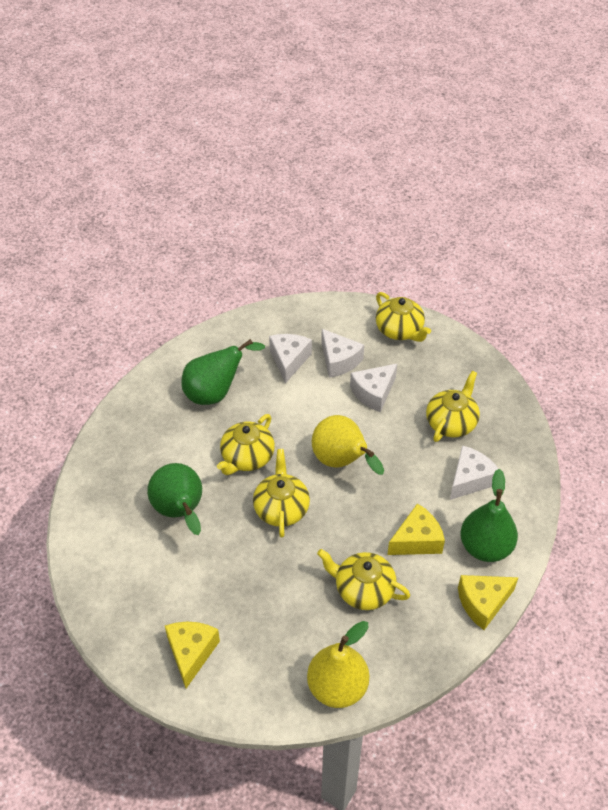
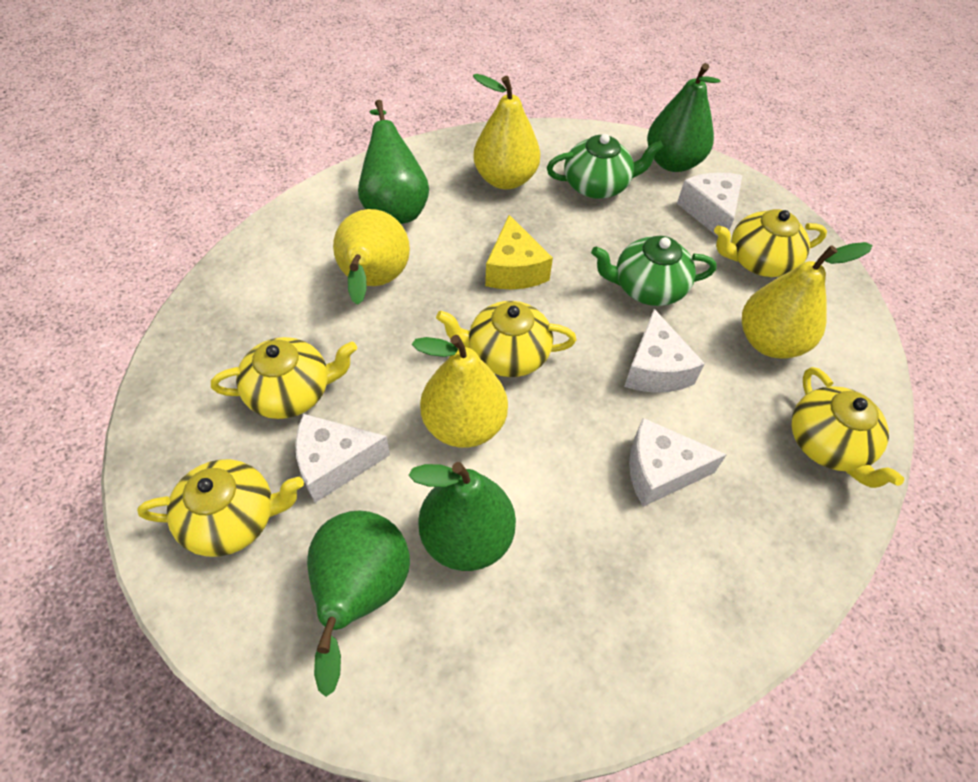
green pear: [147,463,202,535] [181,339,265,405] [461,469,518,562] = 3 -> [307,510,410,697] [358,100,429,224] [408,462,516,571] [647,63,720,172] = 4
green teapot: none = 0 -> [547,134,664,199] [591,236,716,306] = 2
yellow cheese: [165,622,220,688] [387,503,445,555] [458,575,519,630] = 3 -> [485,215,553,289] = 1
yellow pear: [307,621,369,708] [312,415,384,475] = 2 -> [333,209,410,305] [412,335,508,448] [473,74,540,189] [742,242,872,359] = 4

